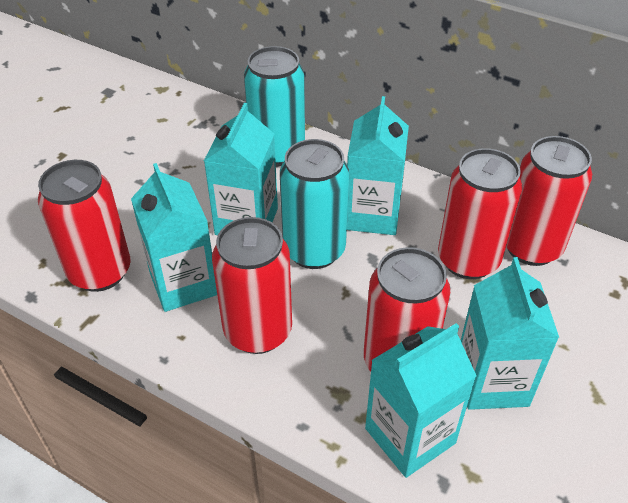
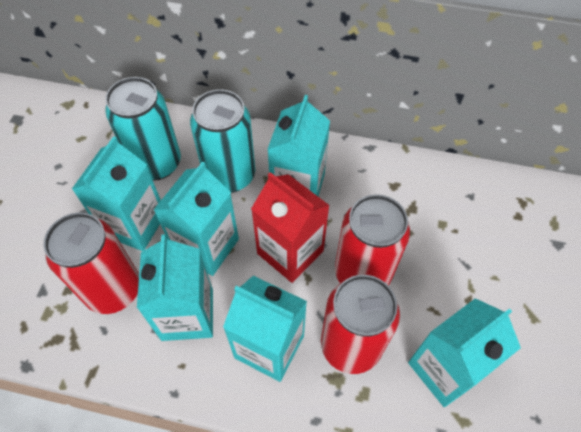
red can: [38,160,130,292] [212,217,292,354] [364,247,450,371] [438,148,522,279] [506,136,592,266] = 5 -> [44,213,139,314] [321,275,400,374] [335,194,410,286] = 3
red carton: none = 0 -> [251,172,330,283] = 1
turquoise carton: [131,163,217,312] [204,103,278,235] [347,96,409,235] [365,323,476,478] [461,257,559,410] = 5 -> [72,136,161,251] [137,234,213,341] [154,162,239,276] [223,276,307,382] [267,95,330,196] [408,298,521,407] = 6

